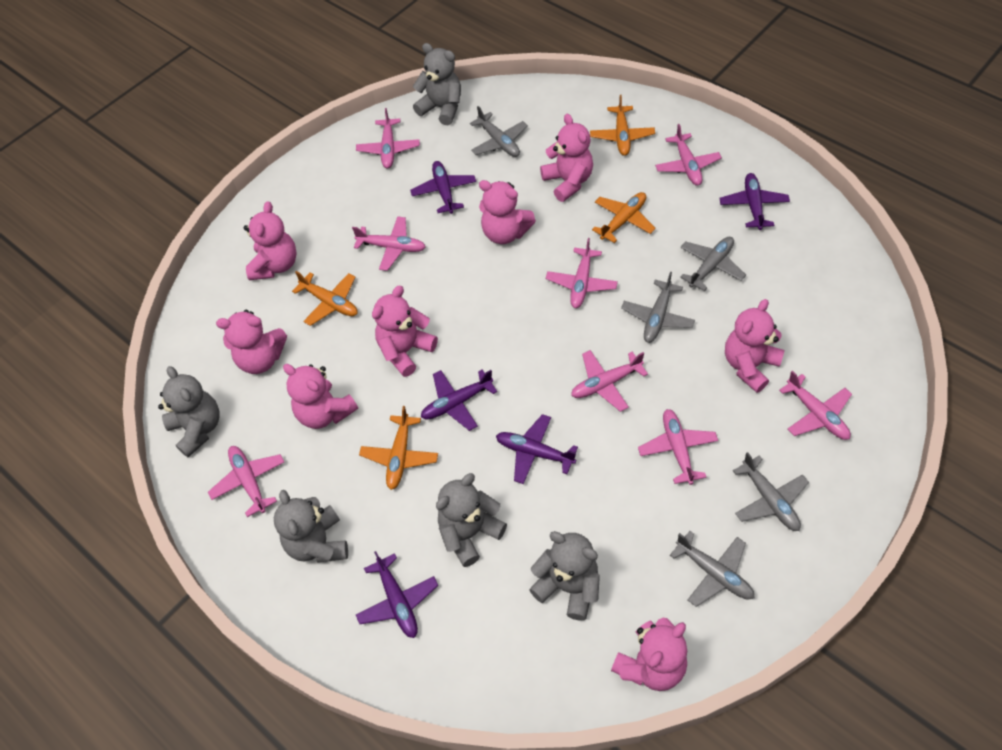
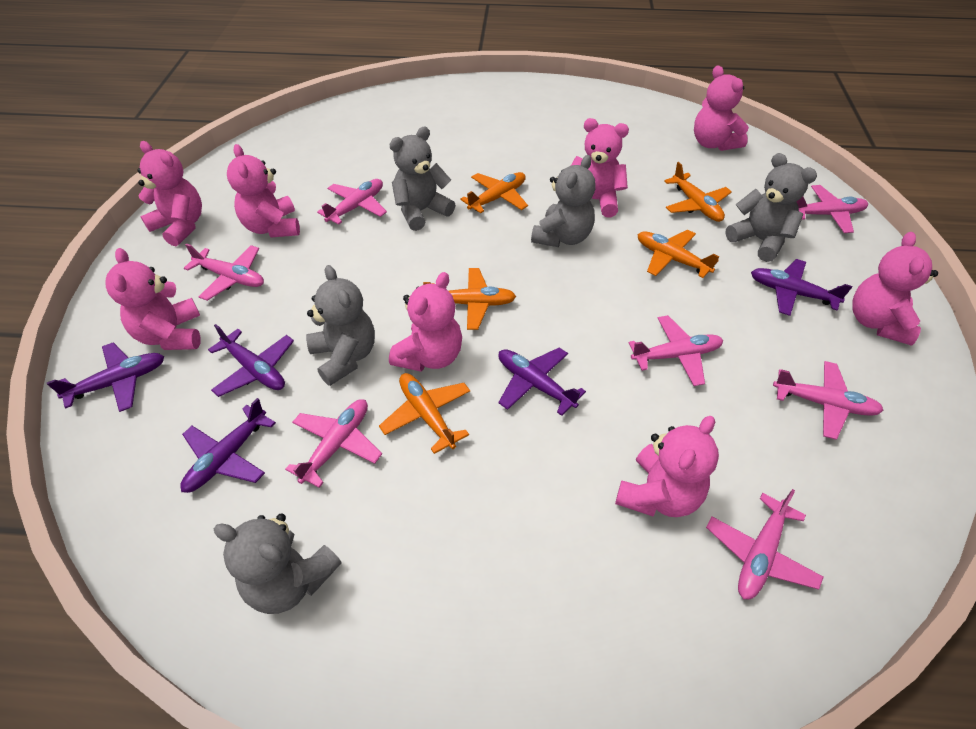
grey plane: [470,106,528,157] [621,271,695,343] [670,531,754,607] [680,237,746,291] [733,452,809,531] = 5 -> none = 0
orange plane: [292,271,358,326] [359,406,438,490] [590,95,655,156] [592,192,656,243] = 4 -> [379,373,470,454] [423,268,516,330] [461,172,528,213] [638,230,720,278] [664,162,732,222] = 5
pink plane: [208,446,284,517] [352,216,426,271] [356,108,420,168] [546,238,618,308] [571,350,648,412] [638,409,718,485] [655,124,722,186] [779,371,852,440] = 8 -> [184,243,264,301] [285,399,382,488] [317,179,387,225] [629,315,723,386] [706,489,824,600] [773,361,884,440] [796,185,868,233] = 7

